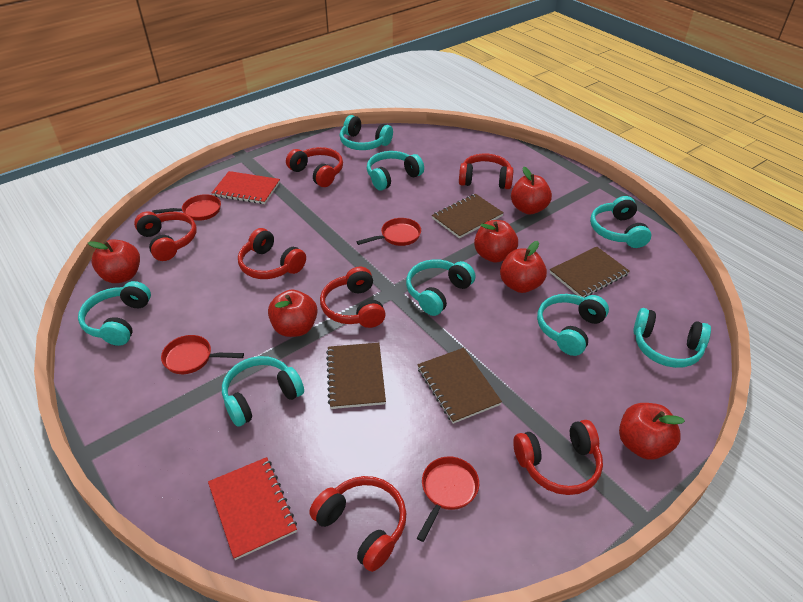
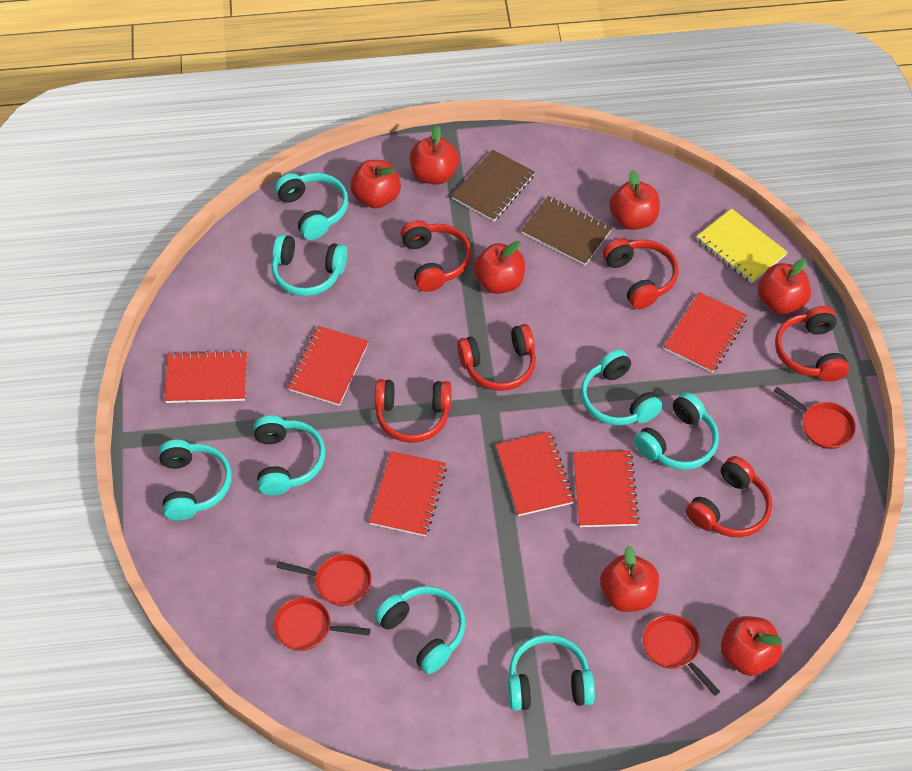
brown notebook: [326,343,386,409] [417,348,502,424] [432,194,504,239] [550,246,630,297] = 4 -> [452,150,535,221] [521,196,612,265] = 2
red apple: [88,239,140,283] [268,289,318,337] [474,220,518,263] [500,241,547,293] [511,167,552,215] [619,403,685,460] = 6 -> [350,160,401,209] [410,125,459,184] [473,241,525,294] [600,545,659,612] [609,170,660,230] [721,616,782,676] [758,258,811,314] = 7
red headphones: [134,211,197,261] [238,228,306,279] [286,147,343,187] [309,476,406,572] [320,266,386,328] [459,154,513,189] [513,420,603,495] = 7 -> [375,379,451,443] [401,220,472,292] [457,324,536,391] [603,239,679,309] [686,456,772,537] [775,306,849,382] = 6
red notebook: [208,457,297,560] [212,171,280,204] = 2 -> [164,350,247,403] [288,326,369,406] [369,451,447,536] [496,432,574,516] [573,450,640,527] [664,292,748,373] = 6
yellow notebook: none = 0 -> [696,208,788,283] = 1

